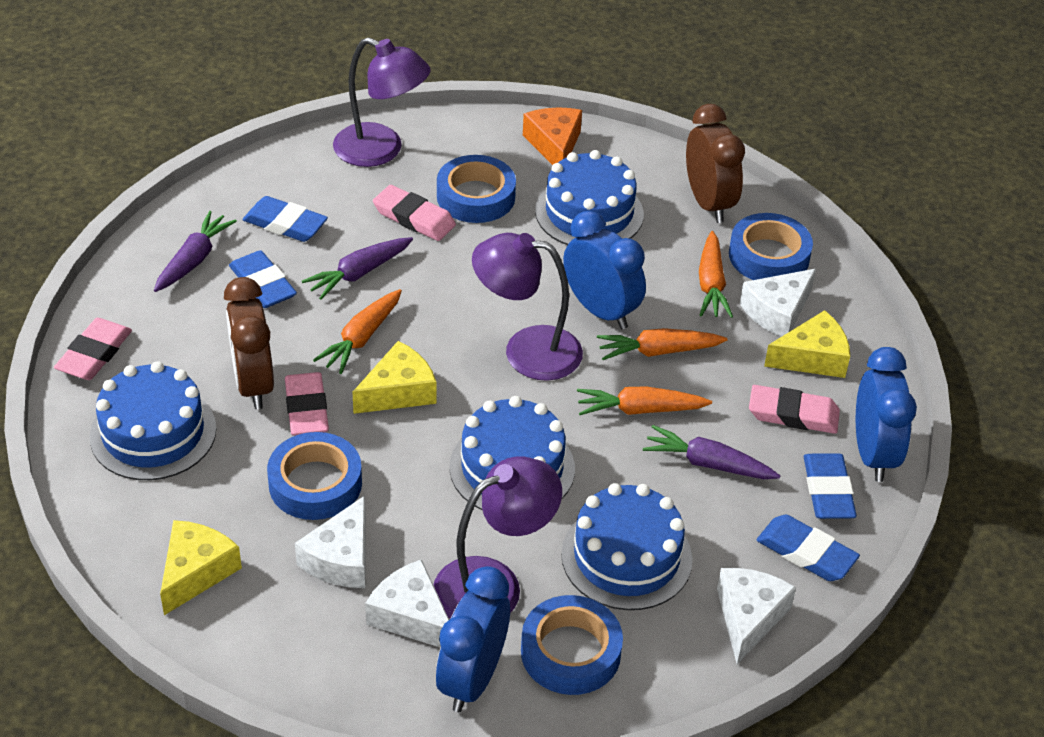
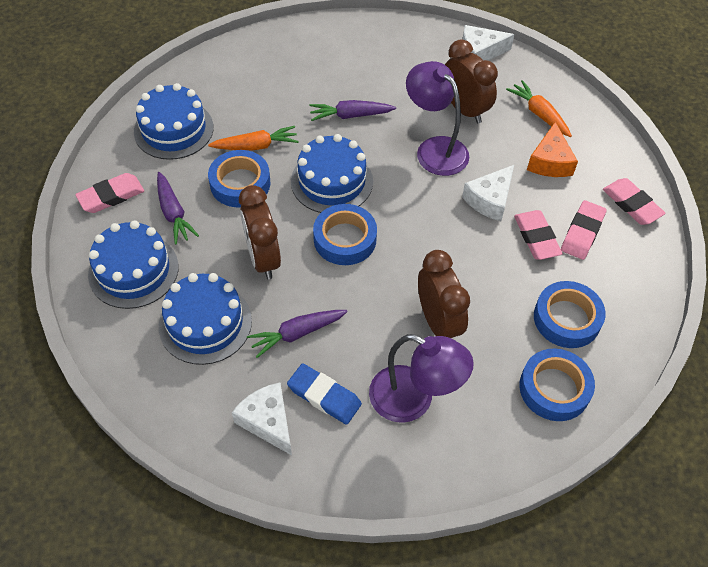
blue clock: [436,566,510,712] [563,211,646,329] [856,347,917,482] = 3 -> none = 0
blue eraser: [229,250,297,308] [243,196,328,242] [757,515,860,581] [804,453,857,519] = 4 -> [287,363,362,425] = 1
brown clock: [224,277,274,409] [686,104,745,223] = 2 -> [239,185,281,279] [418,250,470,338] [445,39,498,124] = 3
orange carrot: [313,289,402,374] [577,386,712,415] [597,328,728,360] [699,231,733,318] = 4 -> [208,126,299,150] [506,80,572,137] = 2
purple lamp: [333,37,431,167] [434,456,562,619] [472,233,583,381] = 3 -> [369,334,474,423] [406,61,469,176] = 2
white cheese: [295,496,366,588] [365,559,449,647] [717,568,796,664] [740,269,816,337] = 4 -> [232,383,292,456] [462,165,514,221] [463,25,514,61] = 3
yellow cheese: [160,520,242,615] [352,341,436,414] [764,310,850,378] = 3 -> none = 0

